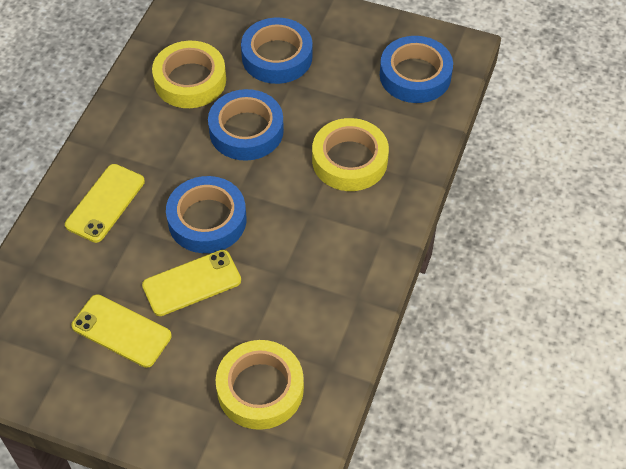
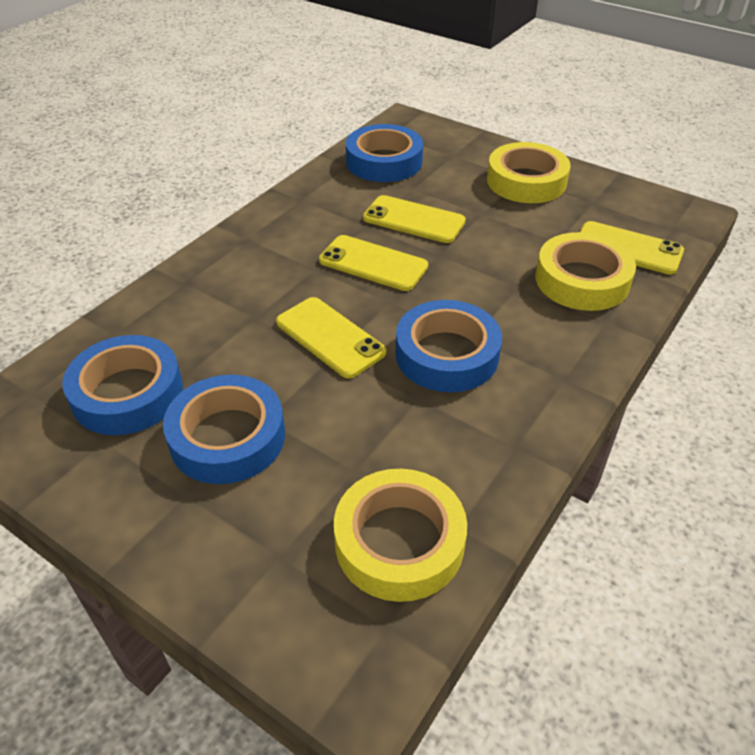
yellow phone: [65,164,145,243] [72,294,172,368] [142,250,241,316] = 3 -> [276,297,386,378] [319,235,428,291] [363,195,466,243] [580,221,684,275] = 4

